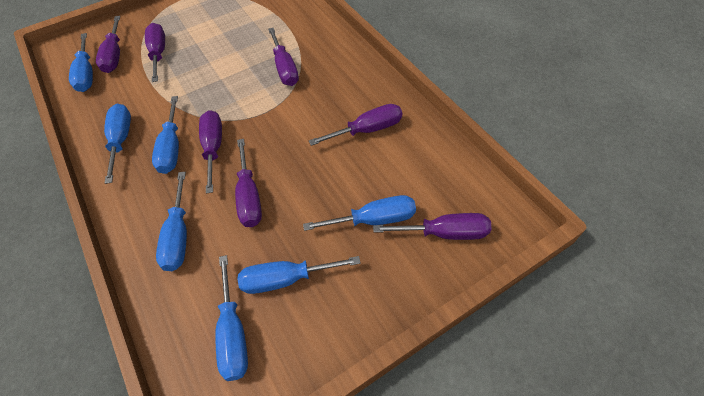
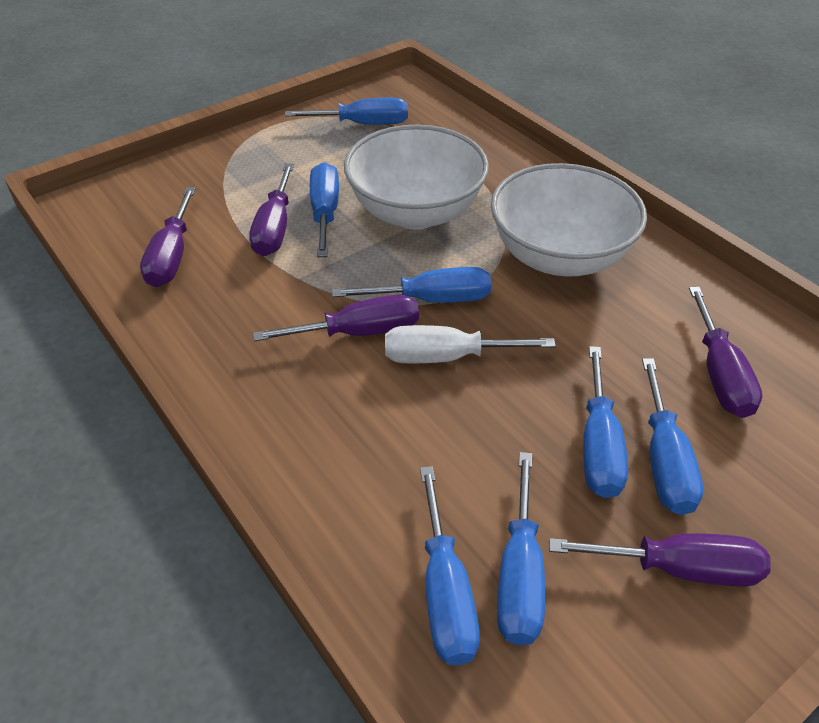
purple screwdriver: [96,16,120,73] [145,23,165,82] [199,110,222,193] [235,139,262,227] [268,28,299,86] [309,104,402,146] [373,213,491,240] = 7 -> [140,187,196,287] [249,163,294,256] [253,295,419,341] [549,533,771,587] [689,287,763,418] = 5
white bowl: none = 0 -> [344,125,489,229] [491,163,647,277] = 2
white screwdriver: none = 0 -> [385,325,556,364] = 1

